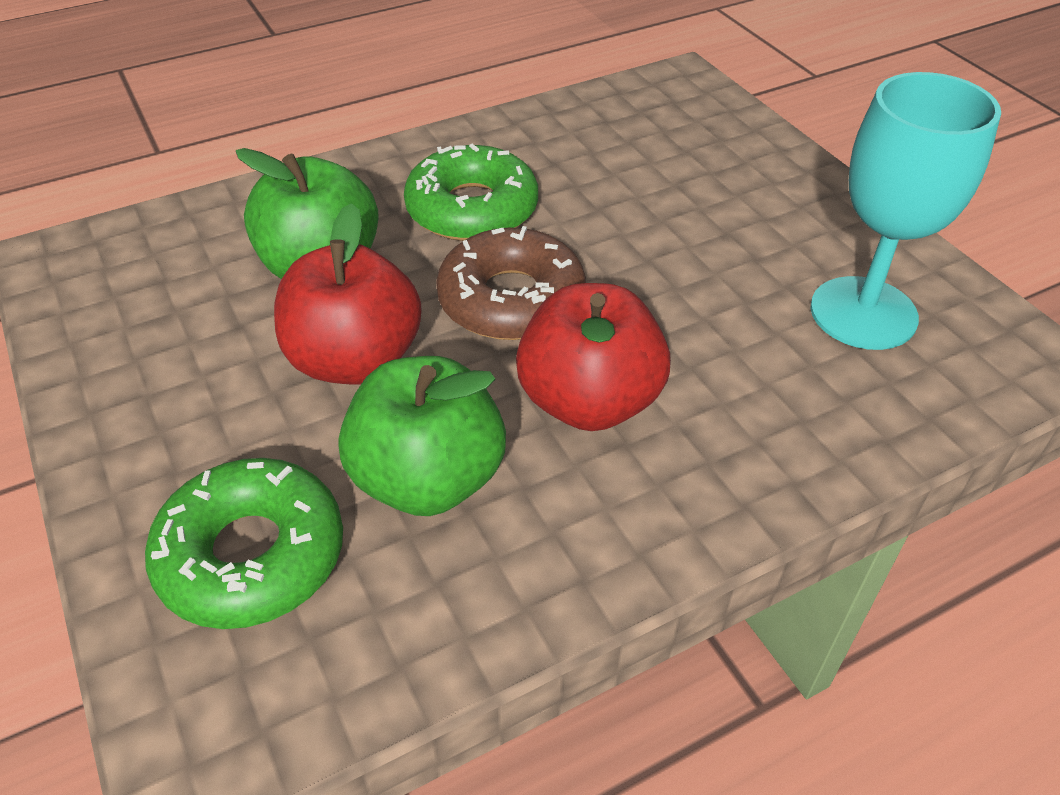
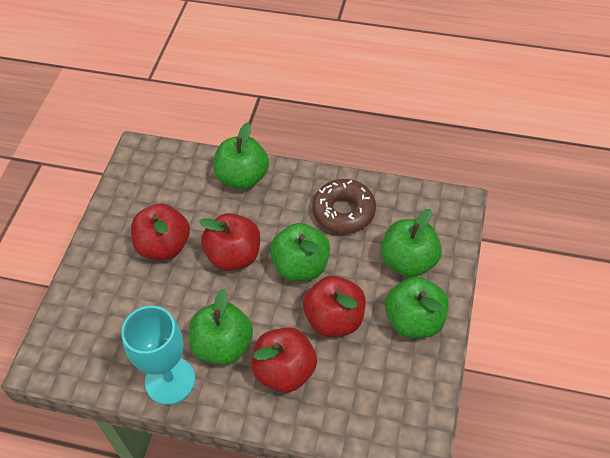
green apple: [236,148,379,279] [338,356,506,516] = 2 -> [189,289,253,365] [214,122,269,190] [270,223,330,281] [381,209,442,277] [385,277,449,338] = 5
green donut: [145,458,343,629] [404,144,538,241] = 2 -> none = 0
red apple: [274,203,421,385] [516,283,671,431] = 2 -> [131,204,190,260] [199,213,260,271] [252,327,317,393] [303,276,366,337] = 4

